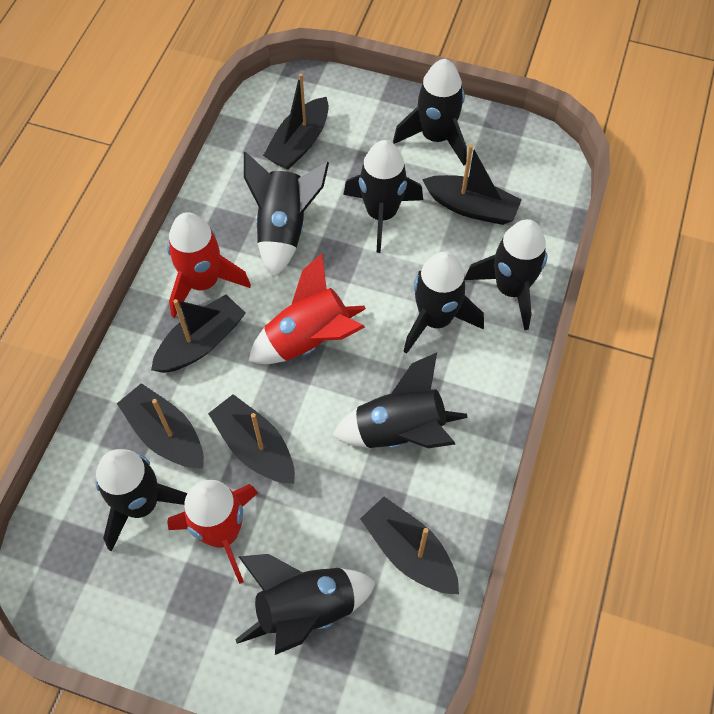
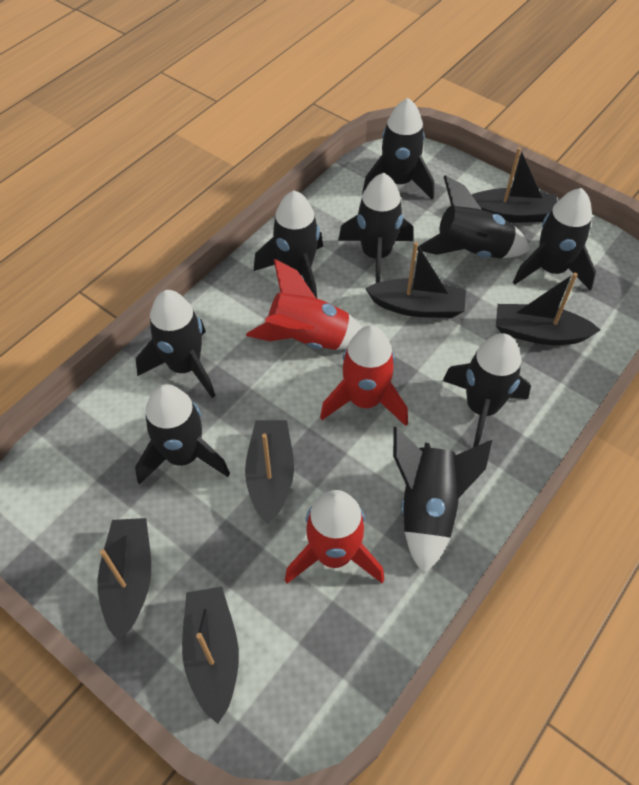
black rocket: [96,449,187,551] [235,554,376,655] [244,151,329,278] [332,353,468,448] [343,140,423,253] [393,59,467,166] [403,252,484,354] [465,219,548,330] = 8 -> [135,384,230,485] [136,290,215,398] [253,190,323,298] [338,173,413,283] [362,98,434,200] [393,427,492,574] [417,175,530,258] [443,333,531,448] [513,188,596,291] = 9

